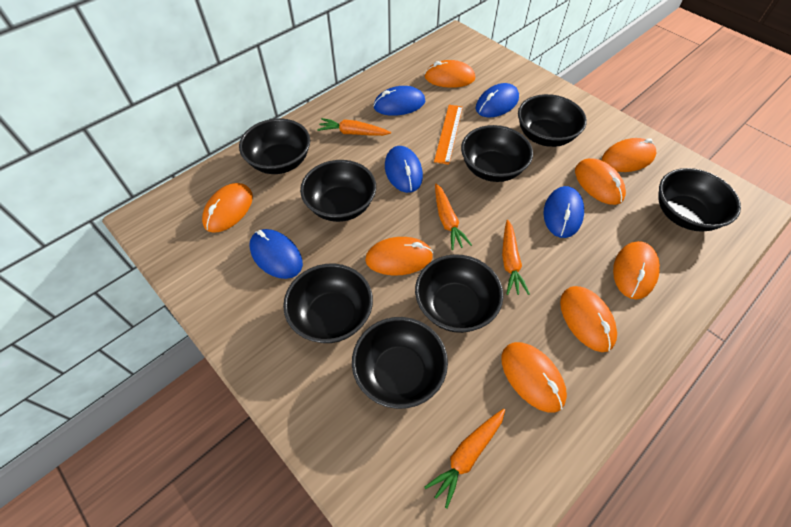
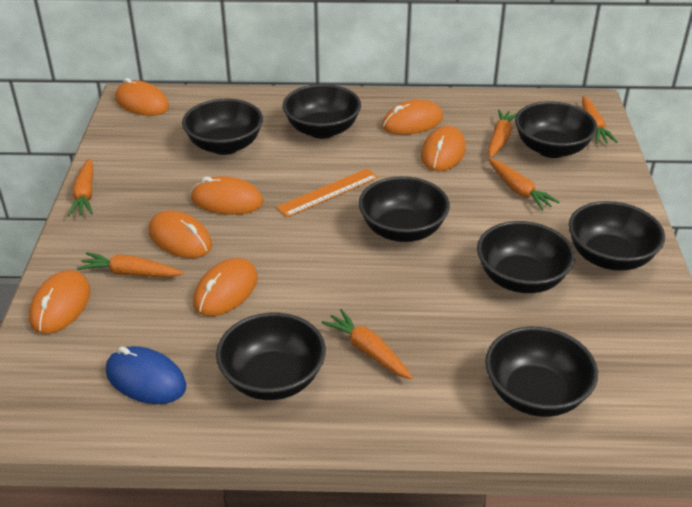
blue mouse: [249,229,303,279] [373,86,425,116] [385,146,423,193] [475,83,519,117] [544,186,584,238] = 5 -> [106,346,186,404] = 1
orange carrot: [317,118,391,136] [424,409,505,509] [435,183,472,250] [502,220,530,295] = 4 -> [68,158,93,216] [77,252,184,277] [321,309,413,379] [488,110,517,158] [488,158,560,211] [582,96,618,144] = 6
orange mouse: [202,183,253,233] [365,237,433,275] [425,60,475,88] [501,342,567,413] [560,286,617,352] [575,158,626,205] [602,138,657,172] [613,241,660,300] = 8 -> [29,270,90,334] [115,78,169,116] [149,210,212,258] [191,176,263,215] [193,258,258,316] [382,100,443,135] [421,126,466,171] = 7

